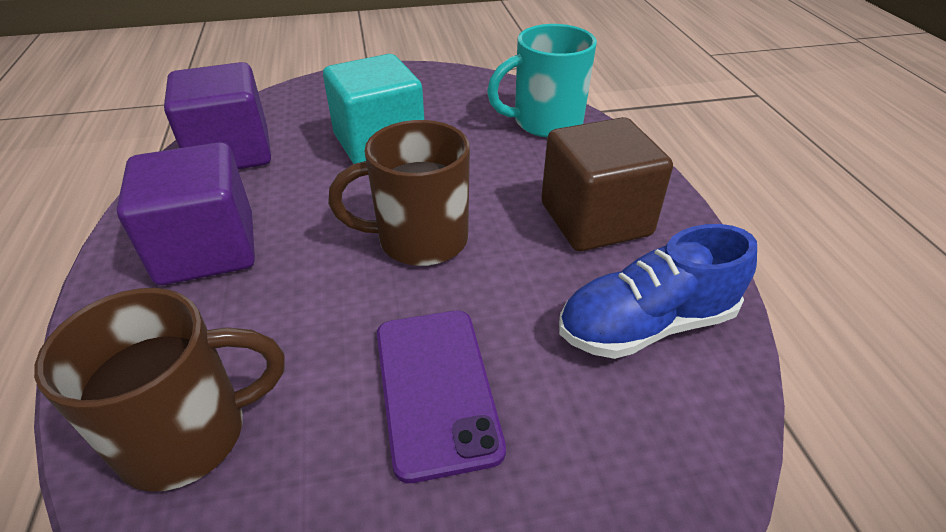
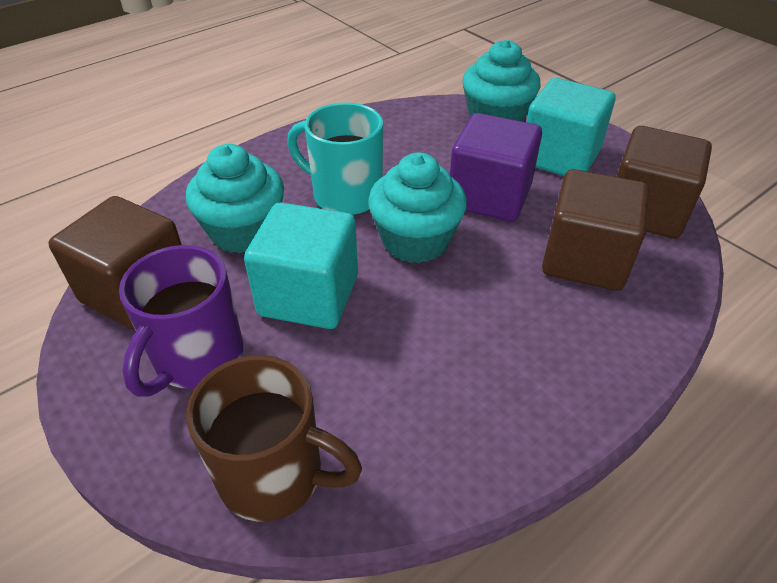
blue shoe: [559,224,757,359] = 1 -> none = 0
brown cube: [541,117,673,251] = 1 -> [49,196,182,330] [542,169,649,291] [617,126,712,239] = 3
brown mug: [34,288,285,492] [328,120,470,266] = 2 -> [186,355,362,522] = 1
purple cube: [117,142,255,285] [164,62,271,169] = 2 -> [450,113,542,222] = 1
purple mug: none = 0 -> [119,245,243,397] = 1
purple phone: [377,311,506,483] = 1 -> none = 0
turquoise cube: [323,54,424,164] = 1 -> [244,202,358,329] [526,78,615,176] = 2
turquoise cupcake: none = 0 -> [186,144,284,253] [368,153,467,263] [462,40,541,122] = 3

